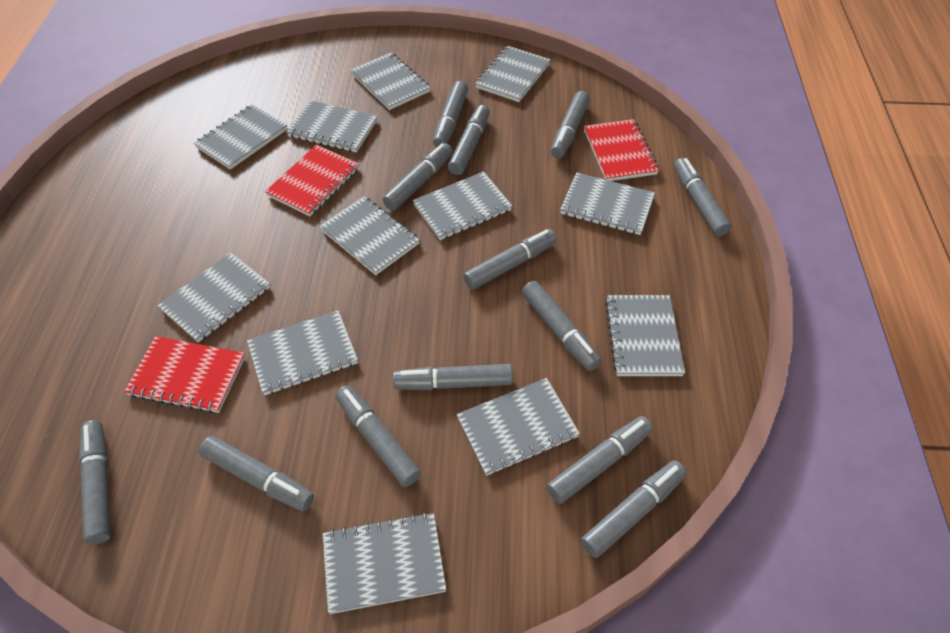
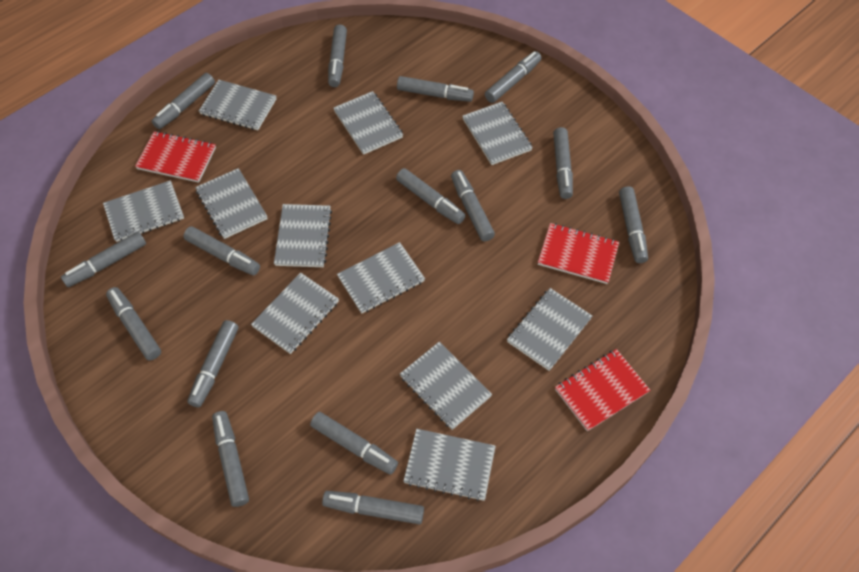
grey marker: [79,420,111,545] [199,436,314,512] [336,386,421,487] [383,143,453,211] [393,364,513,390] [433,81,468,148] [448,105,490,175] [463,229,557,290] [522,281,601,371] [547,416,653,504] [551,91,590,158] [581,460,687,558] [674,158,732,236] = 13 -> [61,232,146,287] [106,287,161,360] [152,73,215,129] [183,226,260,275] [187,320,238,407] [212,411,249,507] [310,412,398,475] [322,491,424,525] [328,25,347,87] [396,168,465,224] [397,76,474,102] [451,170,495,241] [485,51,541,103] [553,127,573,199] [619,186,648,263] = 15
grey notebook: [157,253,270,342] [194,104,287,170] [247,310,358,395] [286,100,377,153] [319,196,420,275] [323,512,446,614] [350,53,431,110] [413,171,512,240] [457,378,580,476] [475,46,551,102] [560,172,655,235] [605,295,685,376] = 12 -> [103,180,184,242] [195,168,267,239] [199,80,276,130] [251,273,339,354] [274,204,332,267] [333,91,403,155] [337,242,425,314] [400,342,492,430] [403,429,496,501] [462,102,533,165] [507,288,592,371] = 11

